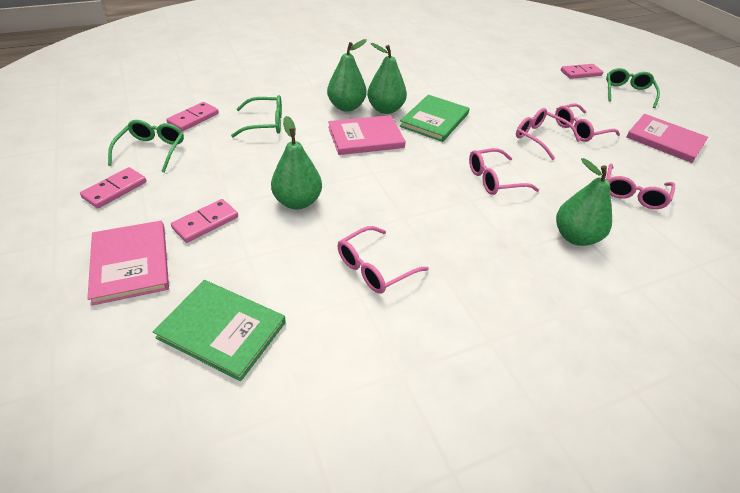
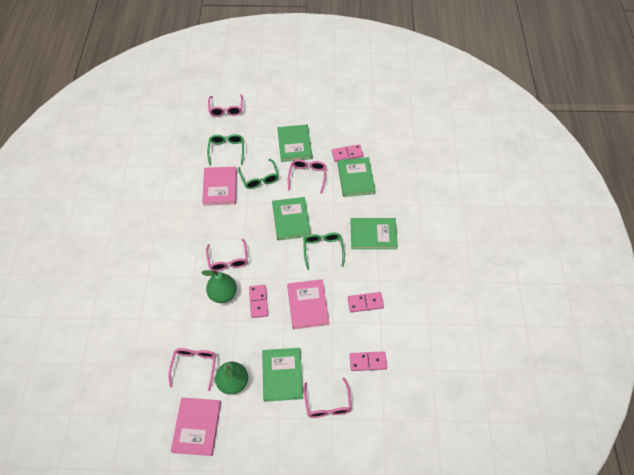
green book: [153,280,286,381] [400,95,469,142] = 2 -> [262,348,303,402] [272,197,311,240] [277,125,312,162] [338,157,376,197] [350,218,398,249] = 5
green pear: [271,116,322,209] [327,39,367,112] [367,43,407,114] [556,158,612,246] = 4 -> [201,270,237,303] [215,362,248,395] = 2

